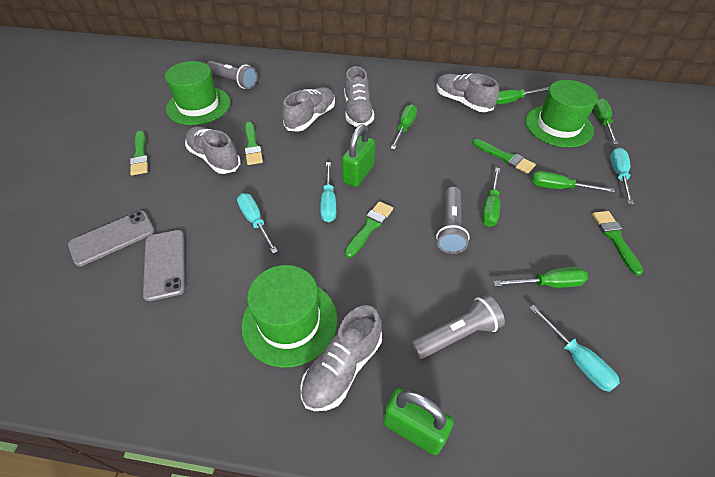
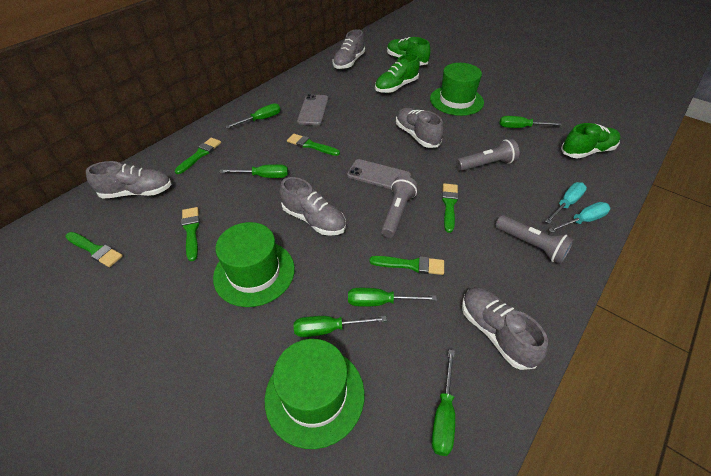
green brush: [130,131,148,175] [245,122,263,165] [344,201,393,258] [472,139,536,174] [592,211,643,276] = 5 -> [65,232,123,267] [175,138,221,174] [181,207,200,261] [287,133,340,156] [369,256,444,275] [442,183,458,233] = 6
green padlock: [342,125,375,187] [383,388,454,455] = 2 -> none = 0
green shoe: none = 0 -> [375,54,420,93] [387,37,430,66] [561,123,621,158] = 3
turquoise screwdriver: [237,193,278,253] [320,162,336,222] [529,305,620,392] [610,148,634,204] = 4 -> [545,182,587,224] [548,202,610,233] = 2

